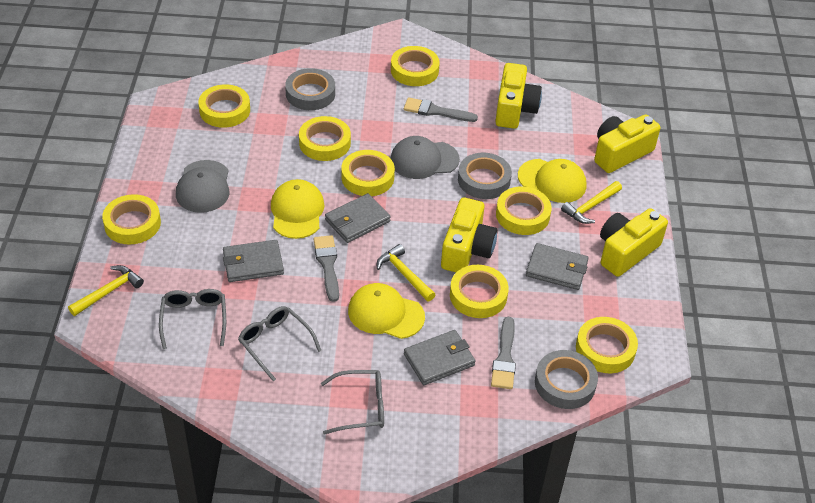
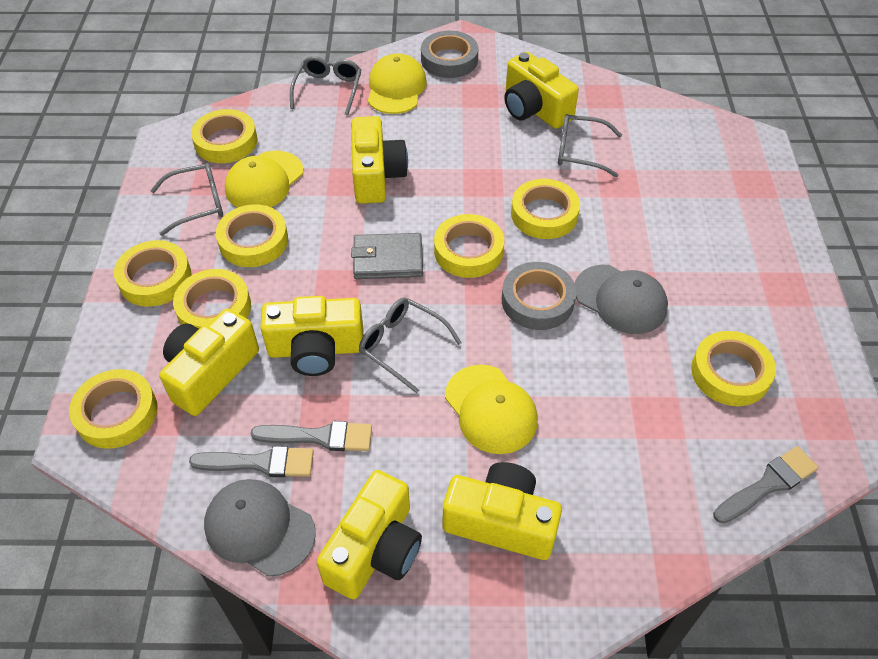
grey glasses: [159,289,226,349] [238,306,322,381] [321,370,384,435] = 3 -> [150,163,223,236] [290,56,361,115] [359,298,462,393] [558,114,622,177] = 4
grey tape: [285,68,335,110] [458,153,512,199] [535,350,598,409] = 3 -> [421,31,479,78] [502,262,576,330] = 2
grey wallet: [223,240,284,282] [325,193,391,243] [404,330,476,385] [526,243,589,290] = 4 -> [351,233,423,279] = 1
yellow camera: [441,198,497,272] [495,63,542,129] [594,114,660,173] [600,208,668,277] = 4 -> [159,308,259,416] [260,296,364,376] [317,470,422,599] [351,116,408,204] [443,462,562,560] [504,52,579,129] = 6
yellow hammer: [68,265,144,316] [377,244,435,302] [561,181,622,224] = 3 -> none = 0

